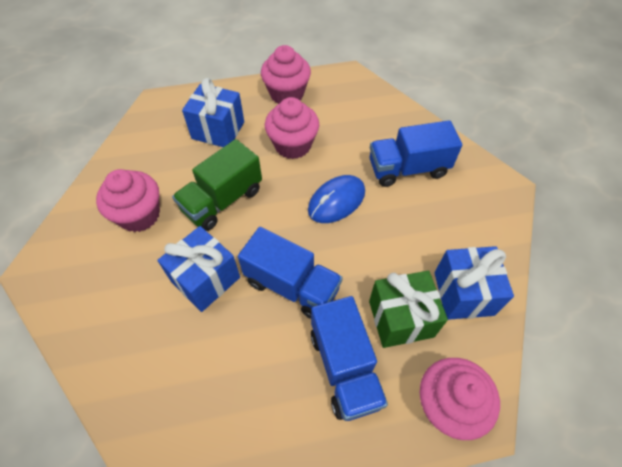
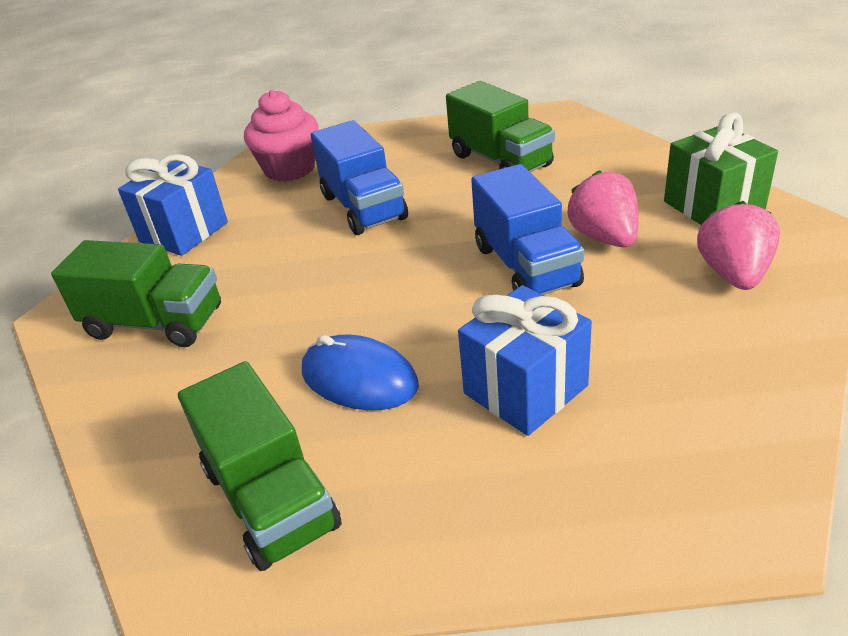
blue gift: [157,226,240,312] [182,78,244,147] [434,246,514,320] = 3 -> [118,154,228,256] [458,285,592,436] = 2
blue truck: [238,227,343,319] [311,296,388,421] [370,120,462,187] = 3 -> [311,120,408,235] [471,164,584,295] = 2
green truck: [172,139,262,231] = 1 -> [51,240,221,347] [178,361,342,571] [446,81,555,172] = 3
pink cupcake: [96,169,160,232] [261,45,311,104] [265,97,319,159] [419,358,500,440] = 4 -> [244,90,319,182] = 1
pink strawberry: none = 0 -> [567,170,639,247] [697,201,780,290] = 2

